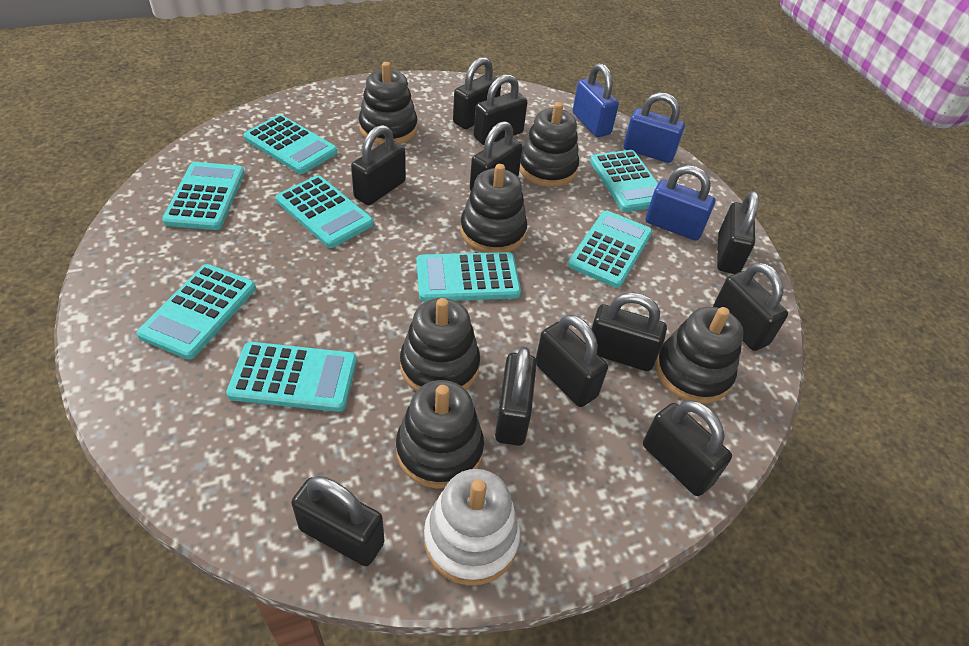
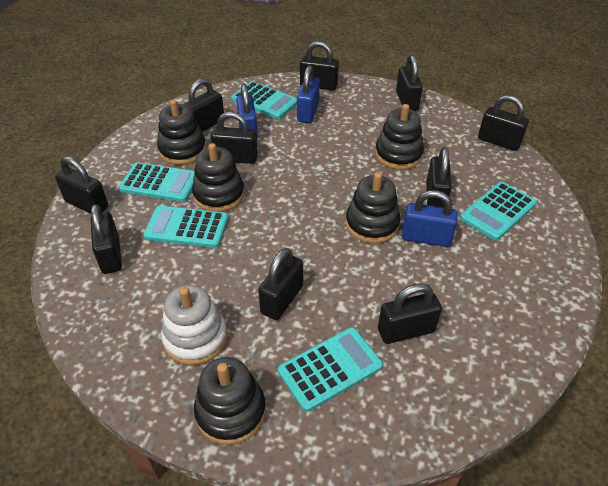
black padlock: [291,476,385,566] [351,125,406,205] [453,57,501,129] [470,121,523,190] [474,74,527,145] [495,347,537,446] [536,314,608,407] [591,292,667,371] [643,400,732,496] [713,262,788,351] [717,191,759,274] = 11 -> [55,156,108,214] [91,204,122,274] [183,79,224,132] [211,112,258,164] [258,248,303,320] [300,41,339,90] [378,283,442,344] [396,55,423,111] [426,147,452,208] [478,95,529,151] = 10
black stacking toy: [359,62,418,145] [396,380,484,489] [400,298,480,391] [460,164,527,253] [520,102,579,187] [656,307,744,404] = 6 -> [157,100,206,165] [192,143,244,212] [194,357,266,445] [346,172,400,243] [375,104,424,170] = 5
turquoise calculator: [137,264,256,360] [162,162,245,230] [226,342,357,412] [243,115,338,174] [276,175,374,248] [417,252,521,302] [568,211,653,288] [590,150,658,212] = 8 -> [119,162,195,202] [143,206,229,248] [231,81,297,119] [278,327,383,412] [460,182,537,241] = 5

